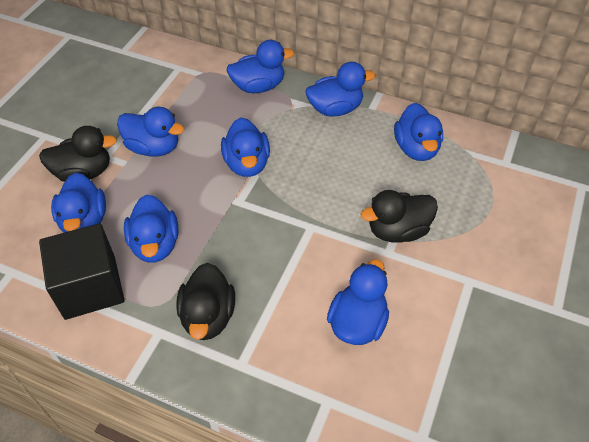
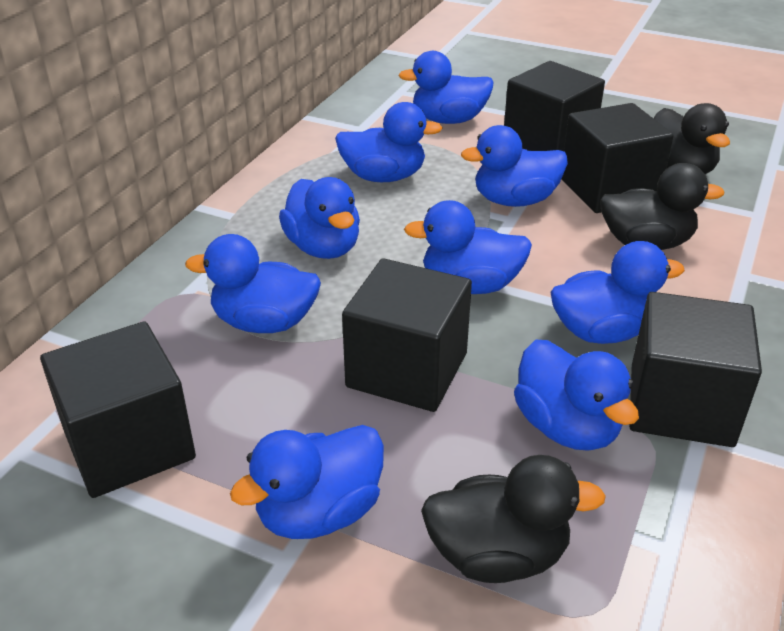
black cube: [39,223,124,320] = 1 -> [40,321,196,498] [342,258,472,412] [504,61,605,151] [561,103,674,213] [629,292,762,447] = 5
blue duck: [51,173,106,233] [117,107,184,157] [124,194,178,263] [221,117,270,177] [226,40,294,93] [306,62,375,117] [327,259,389,345] [394,103,443,161] = 8 -> [185,234,321,333] [230,425,384,539] [279,177,360,259] [335,102,442,182] [398,51,494,124] [404,200,532,294] [461,125,568,207] [514,340,639,451] [550,241,685,344] = 9

